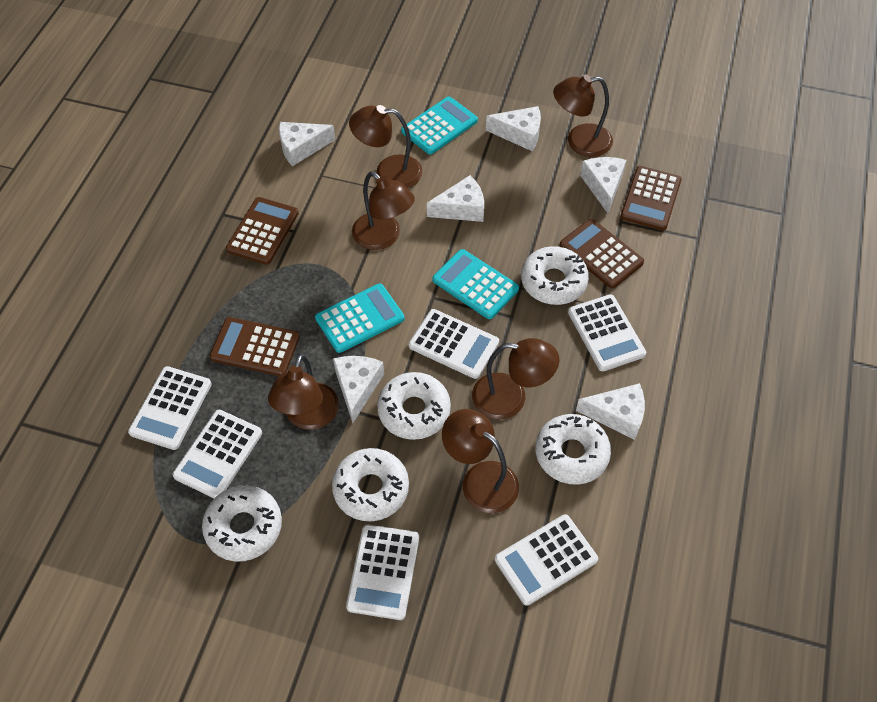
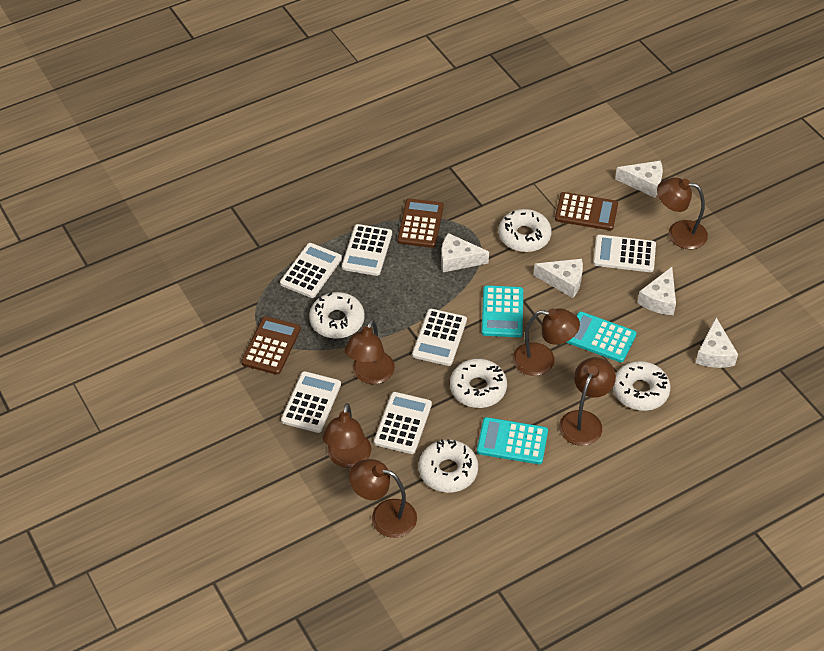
brown calculator: [210,317,300,376] [226,197,299,265] [559,219,644,288] [620,166,682,231] = 4 -> [241,316,301,375] [397,198,444,248] [555,192,618,231] = 3
white cheese: [279,122,335,166] [333,356,384,423] [427,175,484,222] [486,106,541,151] [576,383,645,440] [580,157,626,213] = 6 -> [441,233,489,272] [534,259,583,298] [615,161,663,198] [637,267,676,315] [696,318,738,368] = 5

